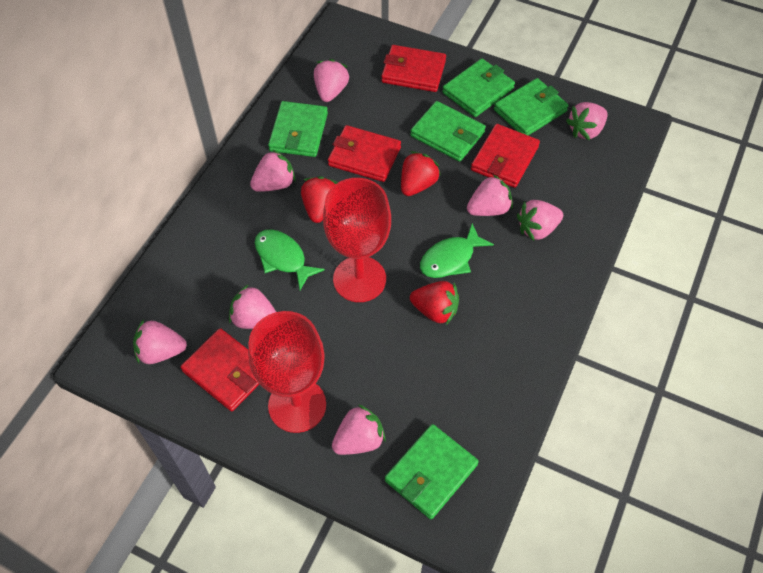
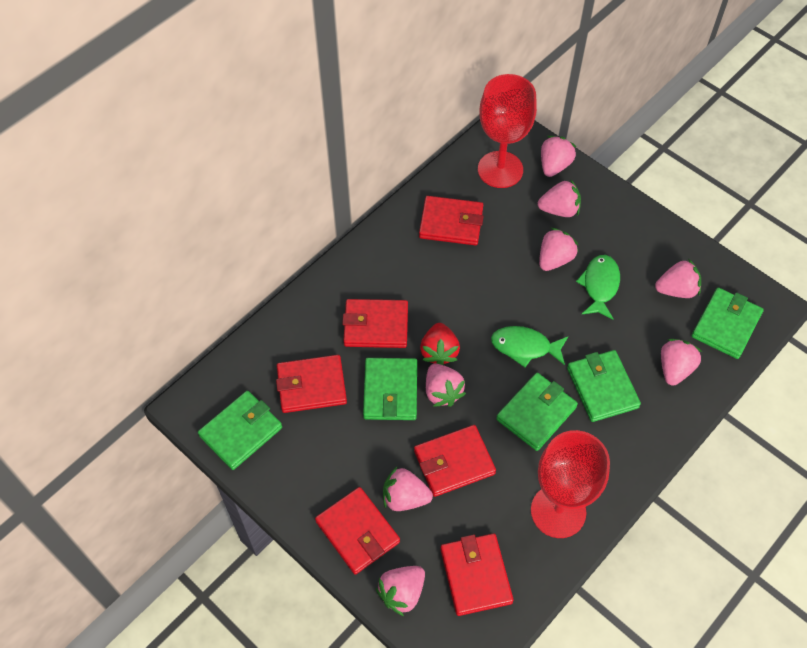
red strawberry: [301,176,337,223] [401,151,441,196] [410,281,459,325] = 3 -> [420,323,460,365] = 1
red wallet: [181,328,259,411] [328,125,401,182] [381,45,446,92] [471,124,540,188] = 4 -> [276,355,347,413] [315,487,400,574] [342,299,408,348] [414,425,496,497] [419,196,483,245] [440,533,514,616] = 6

